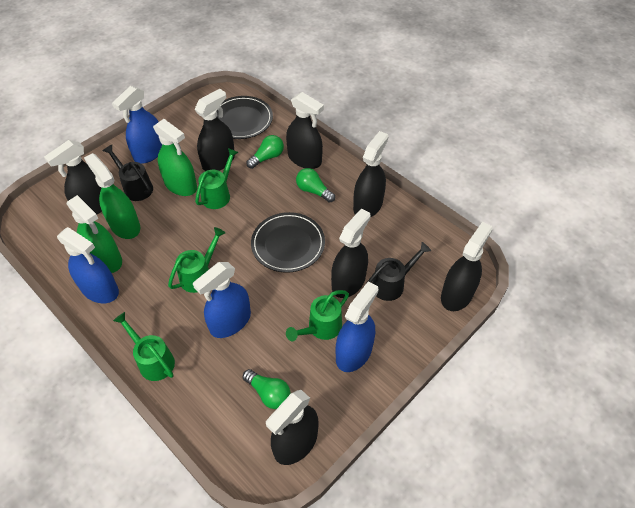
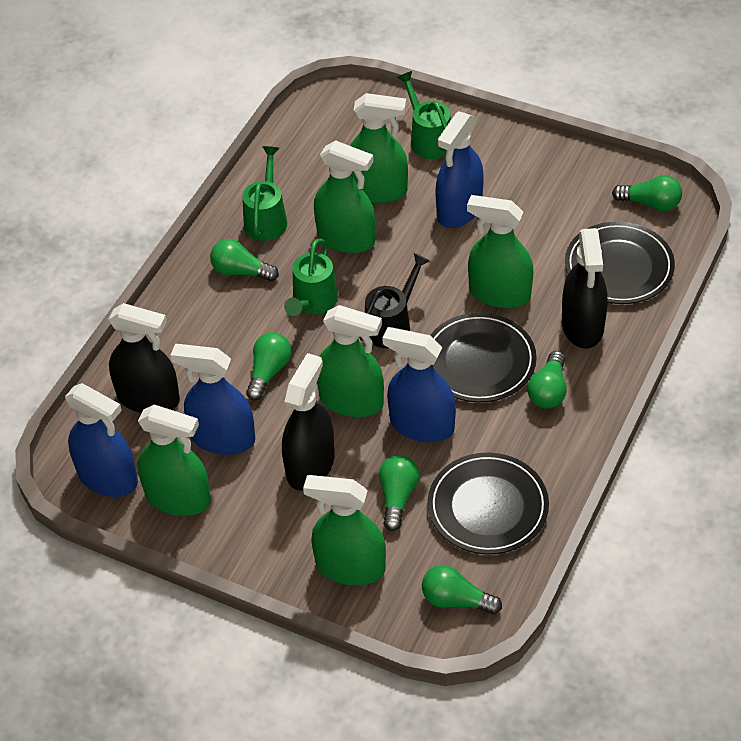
black plate: [216,96,273,139] [251,212,325,273] = 2 -> [428,453,549,554] [430,313,537,402] [565,222,675,304] = 3
black spray bottle: [44,140,102,215] [195,89,235,171] [266,390,319,465] [286,92,324,169] [331,209,371,298] [353,131,388,217] [441,221,493,311] = 7 -> [108,303,180,413] [282,353,334,491] [562,228,608,349] = 3
black watering can: [103,145,153,201] [367,242,431,301] = 2 -> [359,253,430,348] = 1
green light bulb: [243,369,290,409] [246,135,284,169] [296,168,335,203] = 3 -> [210,239,279,282] [246,332,291,401] [379,455,419,531] [422,565,502,615] [527,351,567,409] [612,175,682,211] = 6
green spray bottle: [67,195,122,273] [84,153,140,239] [153,119,197,196] = 3 -> [137,405,211,516] [303,475,386,585] [314,140,375,253] [317,305,384,417] [349,93,408,203] [467,195,534,308] = 6
green watering can: [113,312,175,381] [168,227,225,293] [195,148,239,209] [286,290,349,341] = 4 -> [242,146,287,241] [284,239,338,316] [397,71,451,159] = 3

